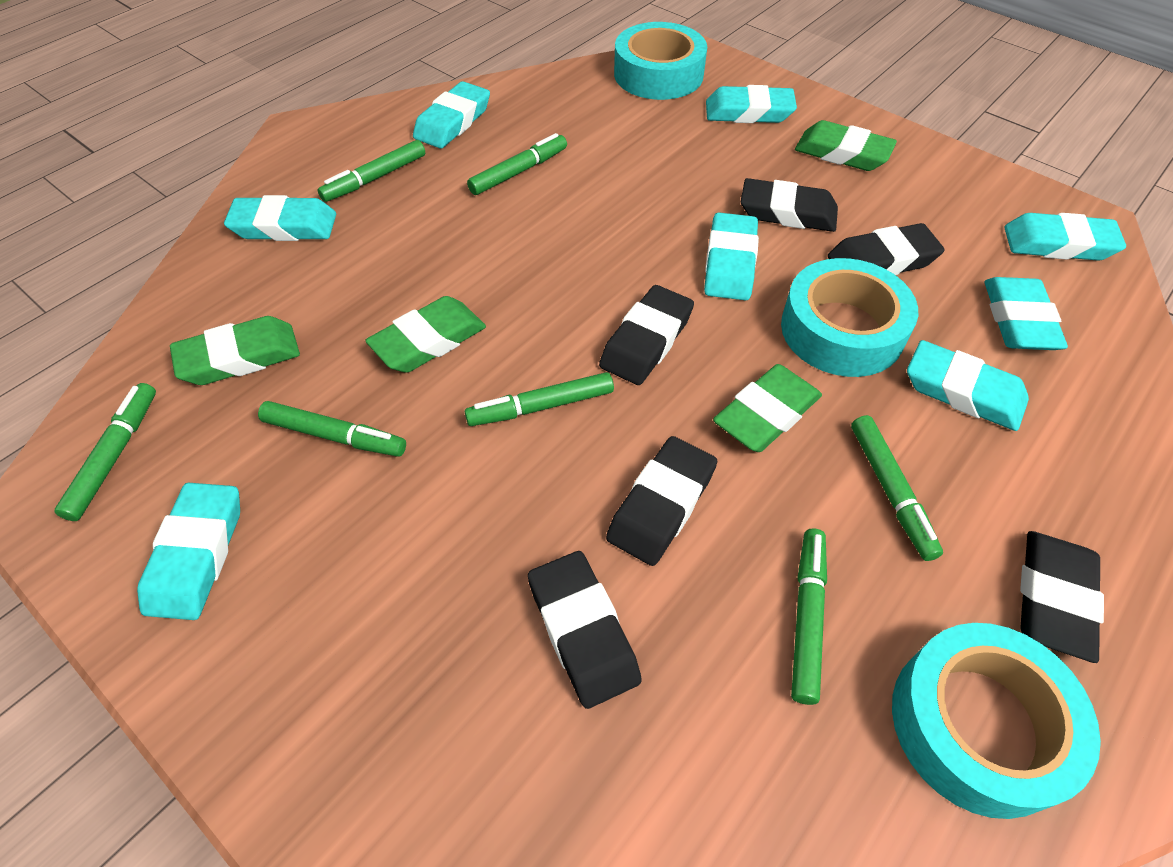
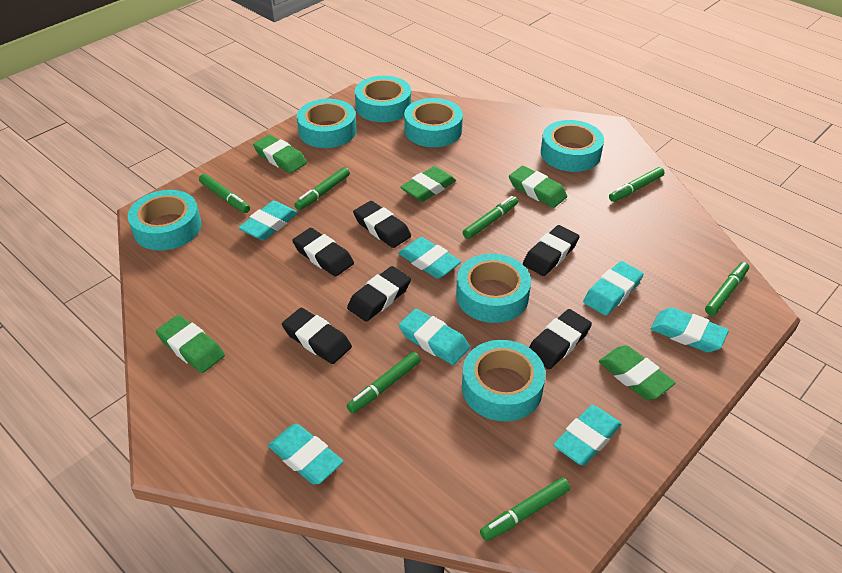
green eraser: [170,316,300,385] [365,296,486,373] [713,364,822,452] [795,120,897,171] = 4 -> [156,315,225,373] [253,135,307,173] [400,166,456,202] [509,166,567,208] [599,345,676,400] = 5
turquoise eraser: [137,483,240,620] [224,195,336,241] [413,81,490,148] [704,212,759,300] [706,85,797,123] [907,340,1029,431] [984,277,1068,350] [1004,213,1126,261] = 8 -> [238,201,298,240] [268,424,343,485] [398,237,461,279] [399,309,470,365] [553,405,622,465] [583,261,644,316] [651,307,729,352] = 7
turquoise tape: [614,22,707,100] [781,258,918,377] [892,623,1101,819] = 3 -> [128,190,201,251] [297,99,357,148] [355,76,411,122] [404,98,463,147] [456,254,531,323] [462,340,546,421] [541,120,604,172] = 7

